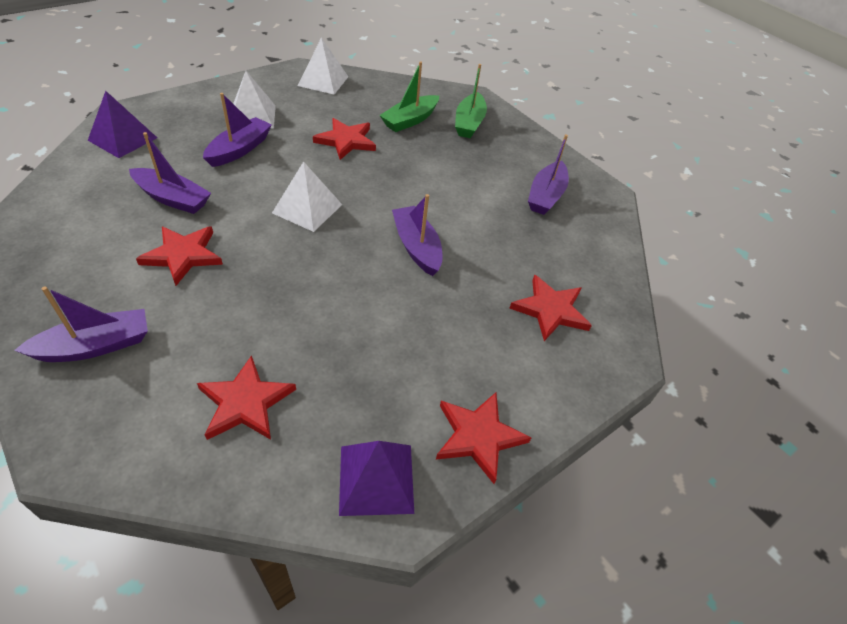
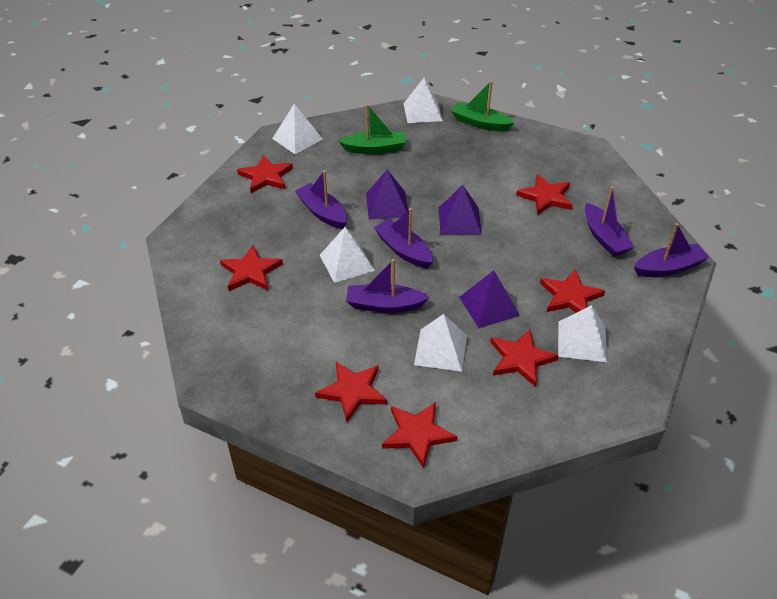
purple pyramid: [88,91,157,158] [339,441,414,516] = 2 -> [366,169,408,219] [439,185,482,234] [459,270,520,328] = 3
red star: [136,226,223,286] [197,355,296,440] [313,118,376,160] [436,392,532,484] [510,275,592,341] = 5 -> [220,245,283,291] [237,155,293,193] [315,362,387,422] [382,402,457,468] [490,329,559,387] [516,174,573,215] [540,269,605,313] = 7
white pyramid: [233,71,276,129] [272,161,342,232] [298,38,348,95] = 3 -> [272,104,323,154] [320,227,375,283] [403,78,443,123] [414,314,467,372] [558,305,607,362] = 5

